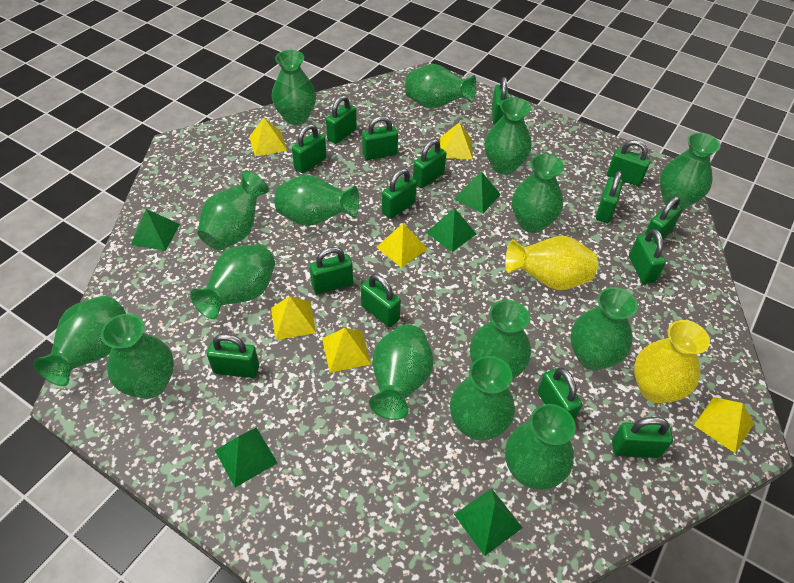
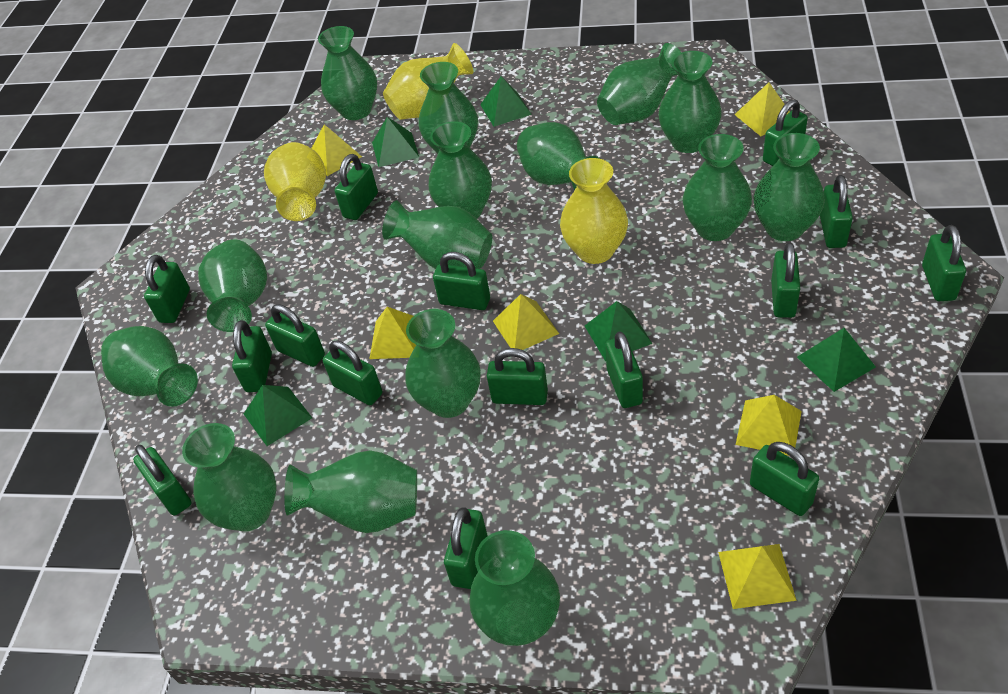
yellow vase: [505,236,597,290] [634,320,710,403] = 2 -> [264,142,326,221] [383,43,473,120] [560,158,628,264] = 3

